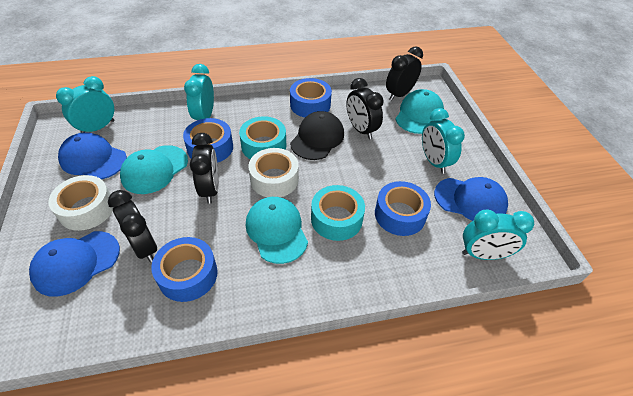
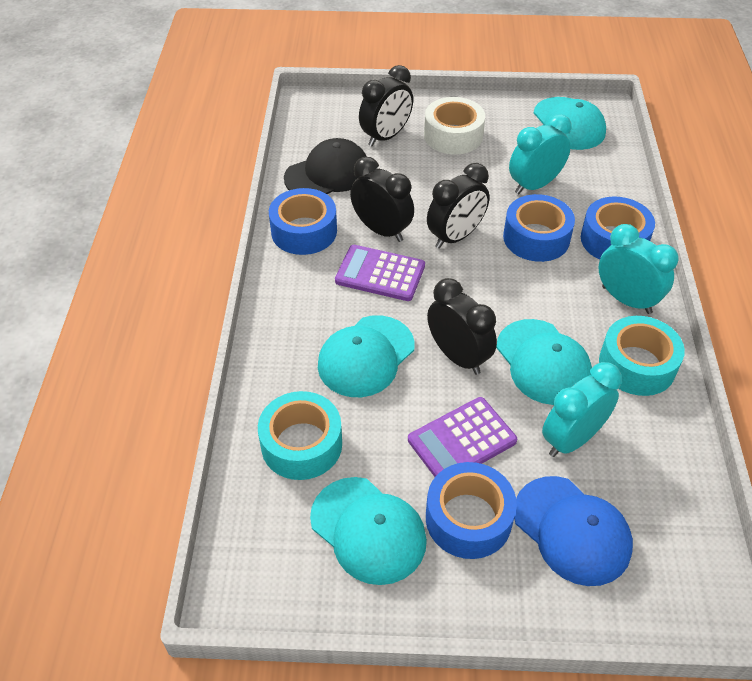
blue cap: [29,231,120,297] [58,132,127,179] [434,177,508,221] = 3 -> [514,476,633,586] = 1
purple calculator: none = 0 -> [335,245,425,301] [408,397,517,477] = 2
turquoise cap: [120,145,188,194] [246,197,308,264] [395,89,444,134] = 3 -> [310,477,427,585] [318,316,415,397] [496,319,592,405] [534,97,606,150] = 4
turquoise clock: [56,76,114,133] [184,64,214,120] [422,108,465,174] [462,209,534,260] = 4 -> [509,114,572,195] [542,362,622,457] [599,224,679,314] = 3
white tape: [48,175,113,231] [248,148,299,197] = 2 -> [424,97,485,155] = 1

